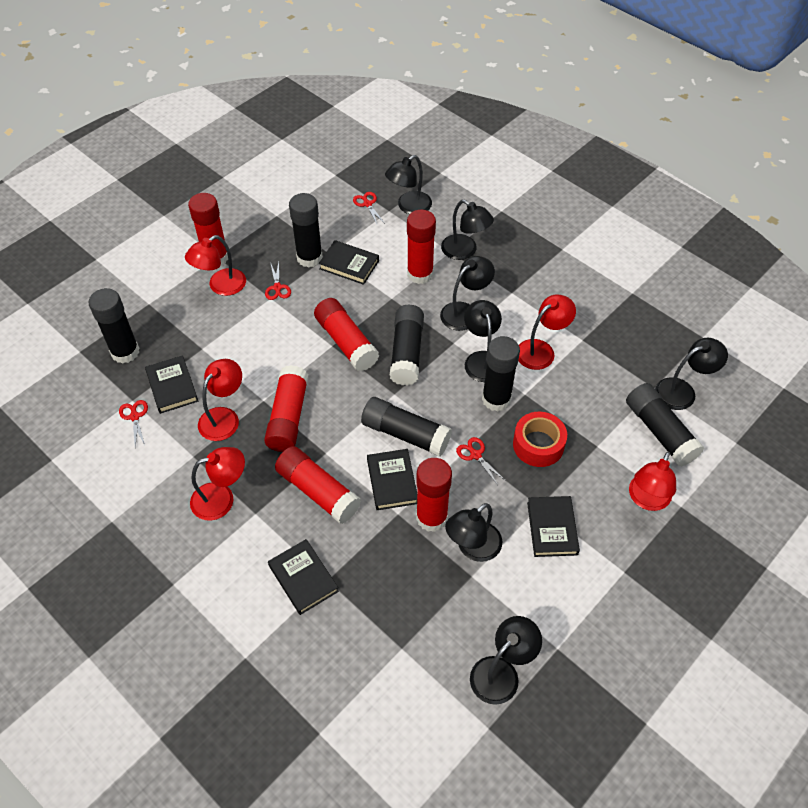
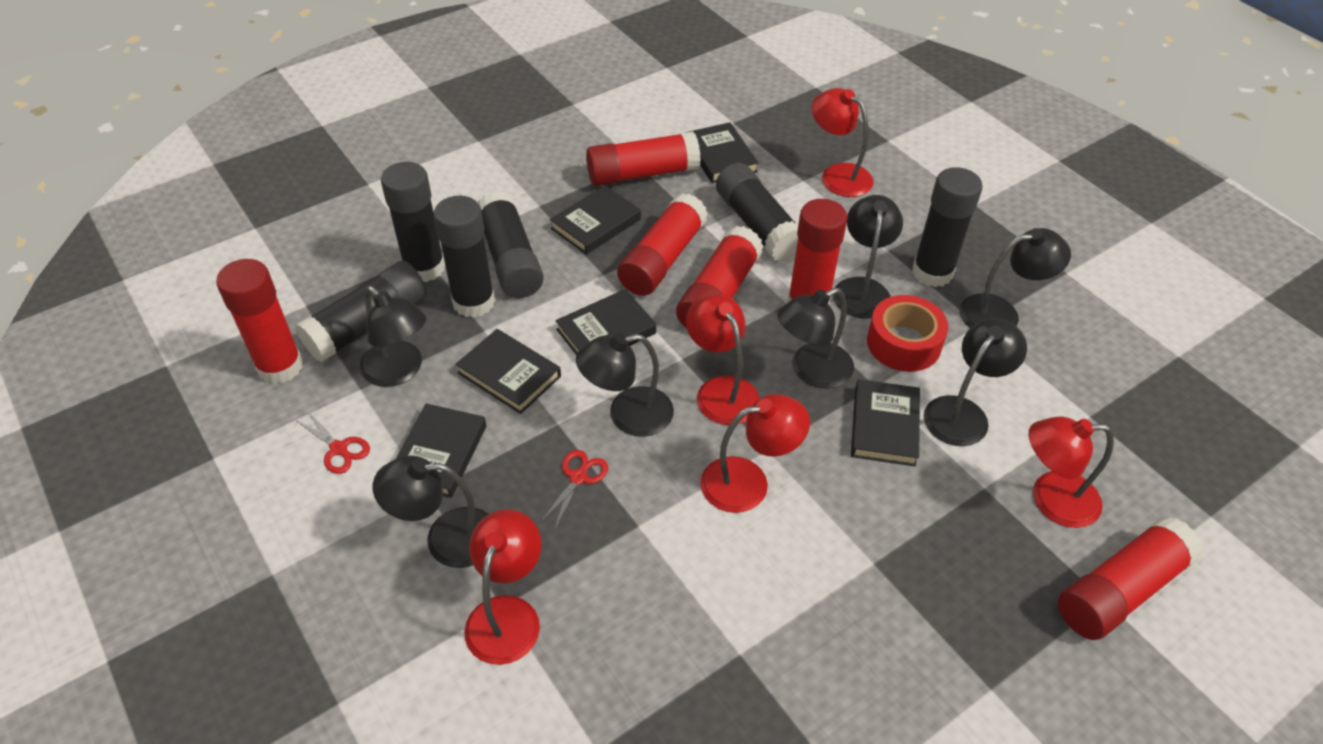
black book: [145,355,198,414] [268,539,339,615] [319,240,379,285] [367,449,417,510] [527,496,580,557] = 5 -> [396,403,486,498] [456,329,561,414] [550,185,641,255] [556,289,656,355] [689,122,759,183] [851,379,920,467] = 6
red scissors: [119,400,148,447] [265,262,291,300] [353,192,384,224] [456,437,506,485] = 4 -> [294,410,370,474] [540,450,608,531] = 2

